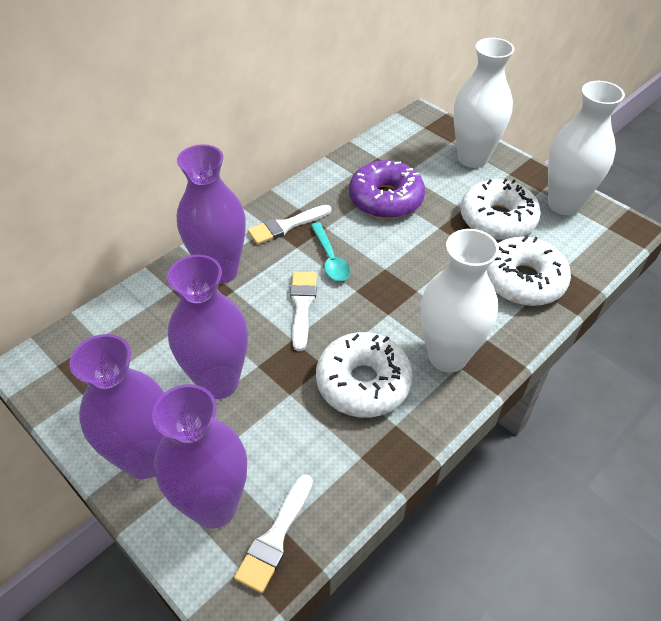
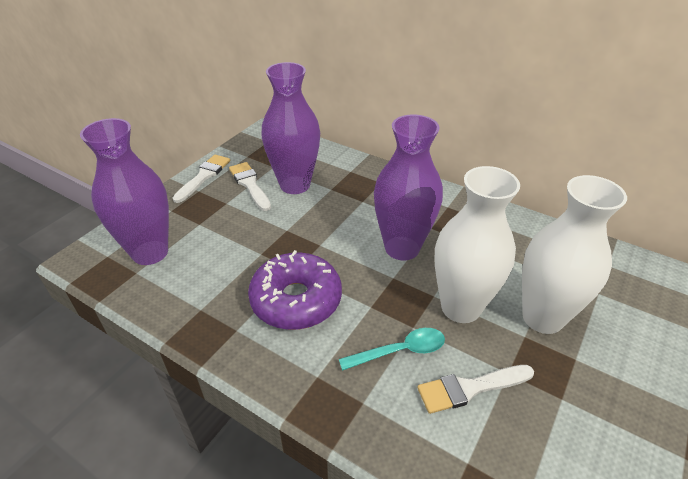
purple vase: [69,334,164,479] [152,384,247,528] [167,255,248,399] [177,144,246,284] = 4 -> [80,118,169,265] [262,62,320,194] [374,115,443,260] = 3
white donut: [316,332,413,417] [461,179,541,240] [486,236,571,306] = 3 -> none = 0
white vase: [420,229,499,373] [454,38,515,168] [548,81,625,215] = 3 -> [435,166,520,323] [522,175,627,334] = 2

